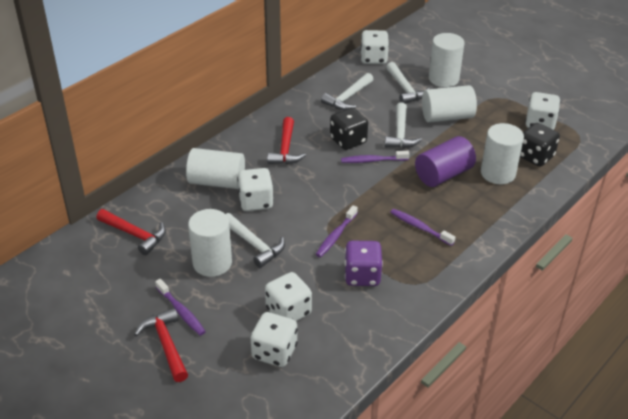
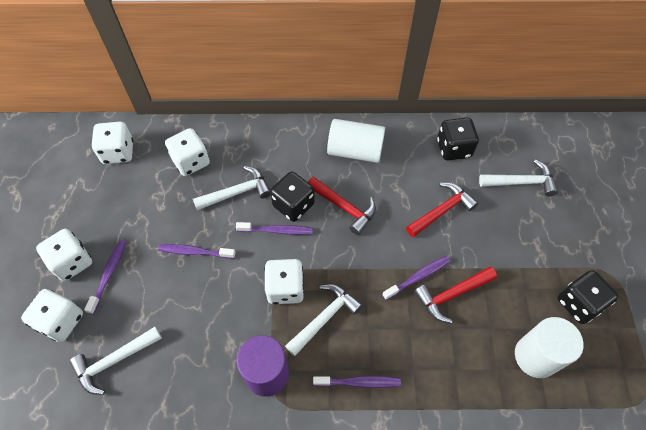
black dice: [330,108,368,150] [520,123,560,167] = 2 -> [270,171,315,222] [437,118,479,161] [558,270,618,324] = 3
purple dice: [344,241,383,286] = 1 -> none = 0
purple toothbrush: [155,279,206,336] [316,205,358,257] [341,151,409,163] [390,209,455,246] = 4 -> [84,240,126,314] [158,244,236,259] [236,222,313,235] [313,375,401,388] [382,256,450,300] = 5
white cylinder: [186,148,245,189] [188,209,232,277] [422,85,477,123] [429,33,465,87] [481,123,524,184] = 5 -> [327,119,385,163] [515,317,584,378] = 2

